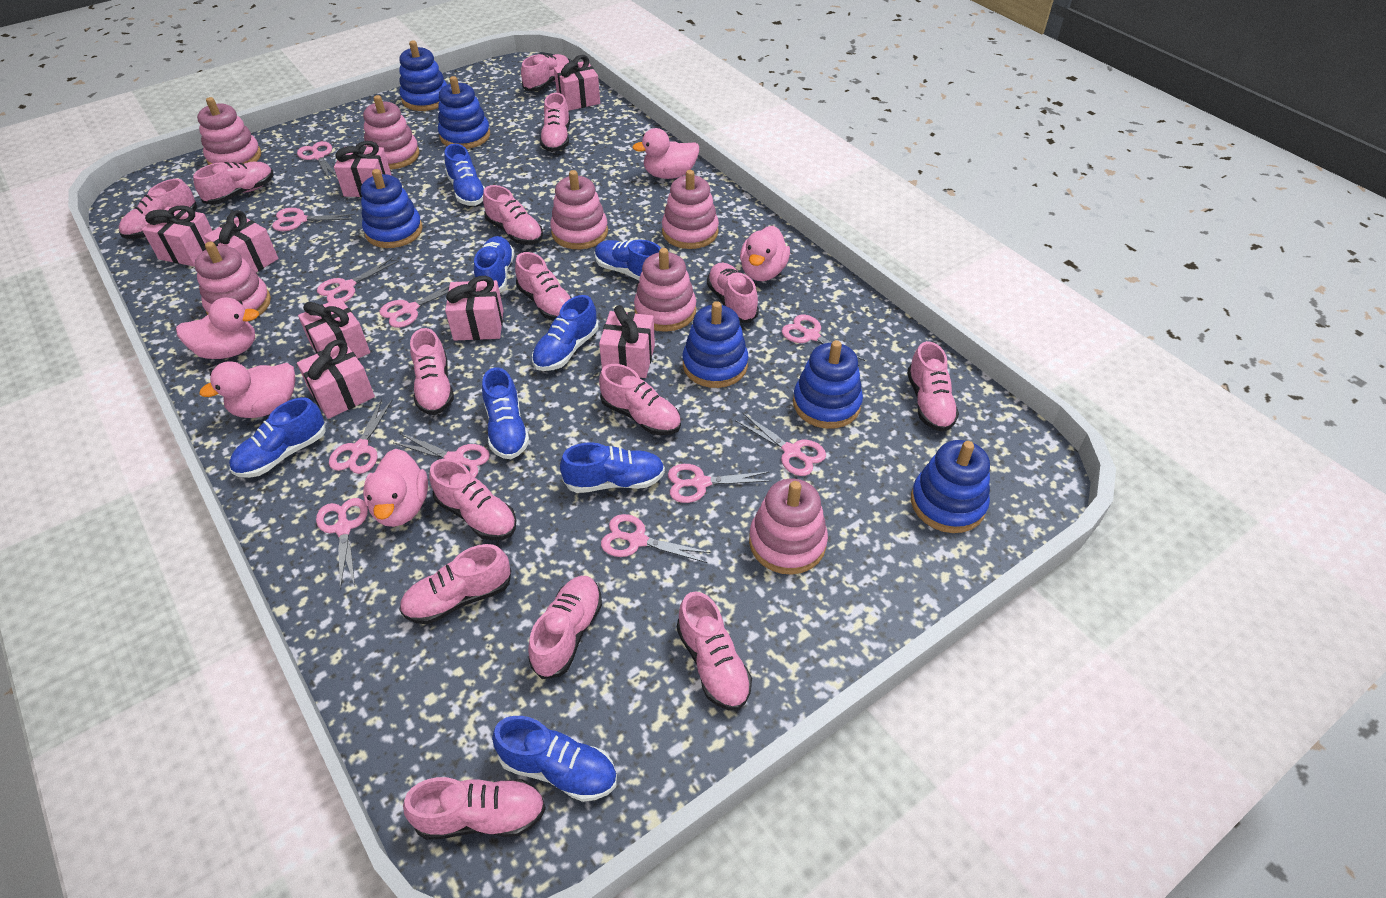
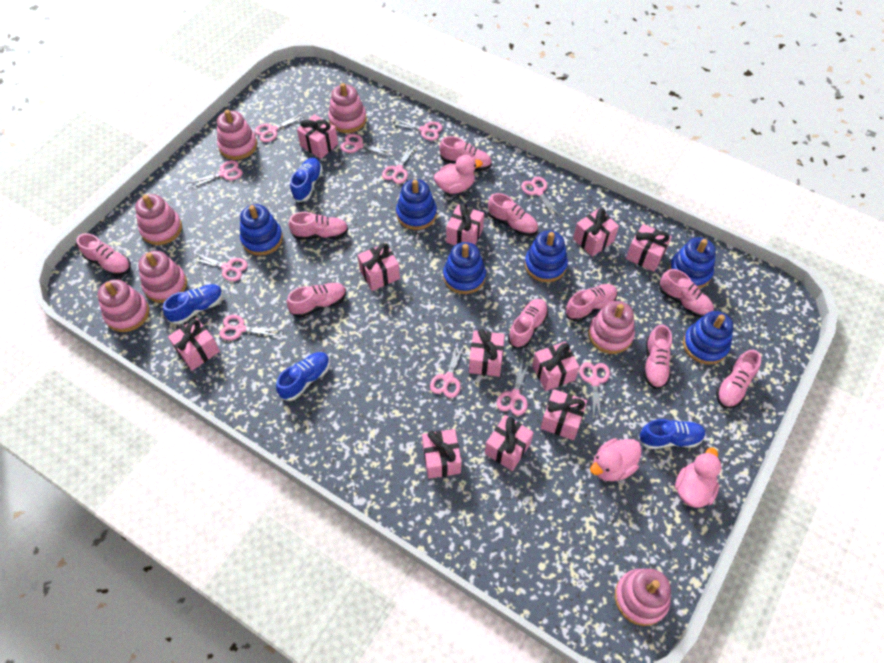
blue shoe: [229,397,326,478] [444,144,485,206] [474,236,515,293] [482,367,529,459] [492,716,617,802] [532,295,598,371] [560,442,665,493] [595,240,661,280] = 8 -> [163,284,223,325] [276,352,330,401] [290,158,323,202] [639,419,706,449] = 4
pink duck: [176,298,259,359] [199,361,296,418] [363,449,428,527] [632,128,699,179] [740,226,790,281] = 5 -> [434,155,483,194] [590,438,642,481] [675,447,721,508] = 3
pink gift: [142,205,212,267] [204,210,278,273] [297,340,375,419] [298,298,370,359] [334,141,392,197] [445,276,503,341] [554,55,600,111] [599,305,655,378] = 8 -> [168,318,220,370] [297,114,338,159] [358,243,400,291] [422,429,462,479] [446,203,484,245] [469,329,505,377] [485,415,534,471] [532,341,580,391] [541,389,587,440] [573,208,619,257] [626,224,672,272] = 11
pink shoe: [119,179,197,239] [193,162,274,205] [399,544,511,624] [403,777,546,840] [410,328,454,415] [429,459,516,540] [483,185,543,245] [515,252,571,320] [521,54,569,91] [528,576,602,679] [540,93,570,152] [599,364,681,435] [677,591,752,710] [707,263,759,323] [907,341,959,432] = 15 -> [76,233,131,276] [287,283,346,318] [289,212,348,240] [439,136,492,171] [488,193,538,236] [508,299,548,348] [565,284,618,322] [644,324,672,389] [659,269,714,318] [716,350,761,408] = 10

